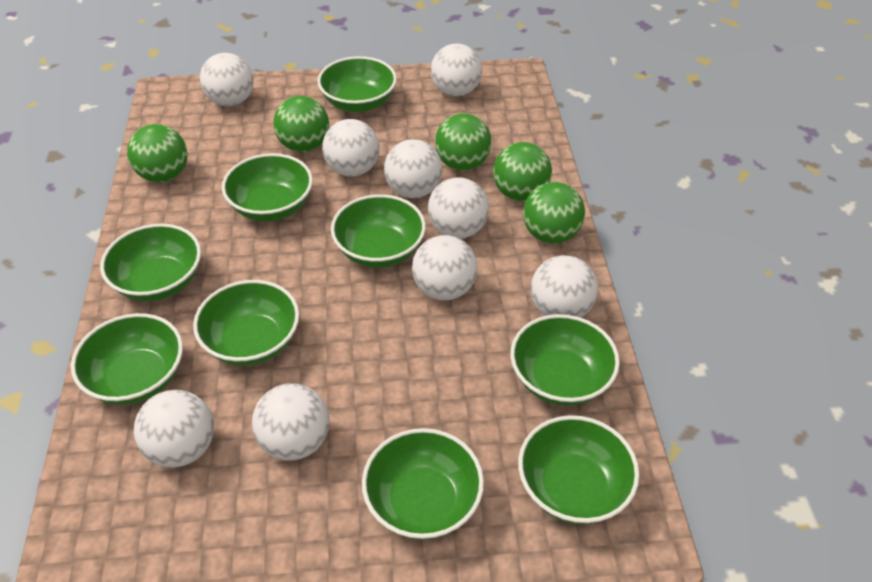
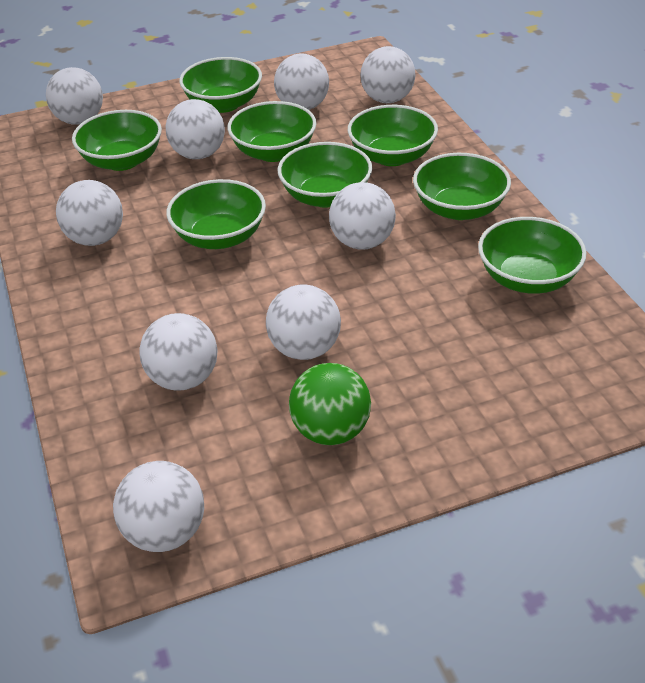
green ball: [127,124,188,182] [273,96,329,152] [435,113,492,171] [493,142,552,201] [523,182,585,244] = 5 -> [289,363,371,445] = 1
green bowl: [71,313,183,405] [100,224,201,301] [193,280,299,366] [222,153,313,221] [317,56,397,112] [331,194,426,268] [362,428,484,540] [510,314,620,406] [518,415,640,524] = 9 -> [72,110,162,171] [166,179,266,249] [179,57,262,113] [228,101,316,162] [278,142,372,208] [348,105,438,166] [413,153,511,220] [478,217,587,294] = 8

